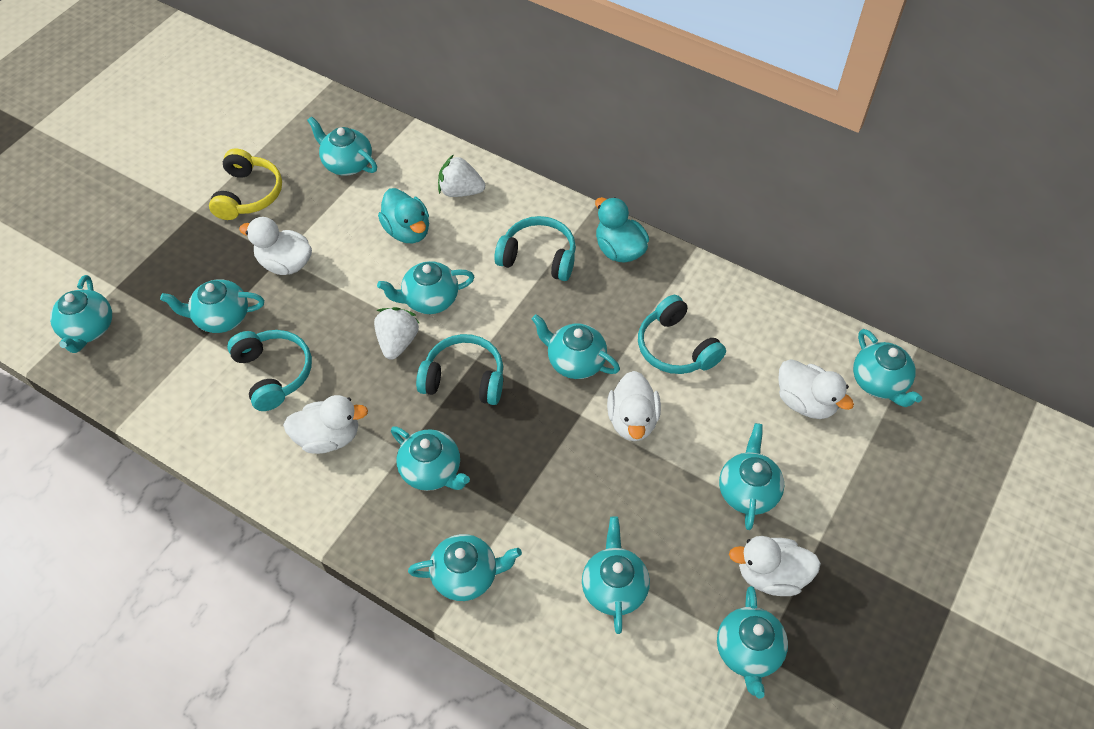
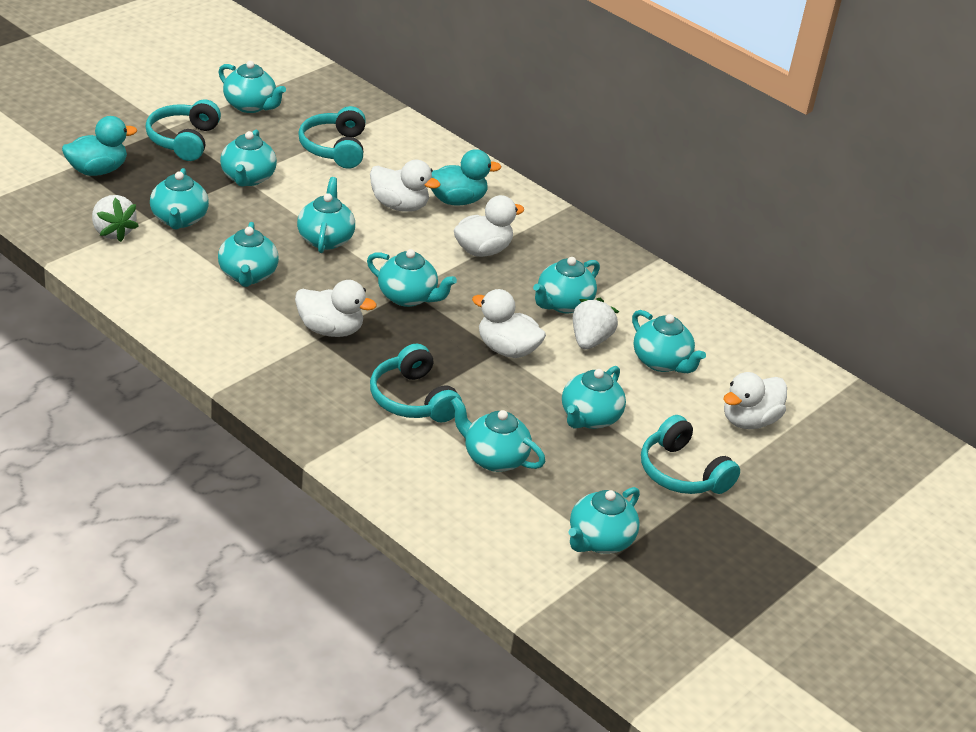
yellow headphones: [209,148,282,220] = 1 -> none = 0

